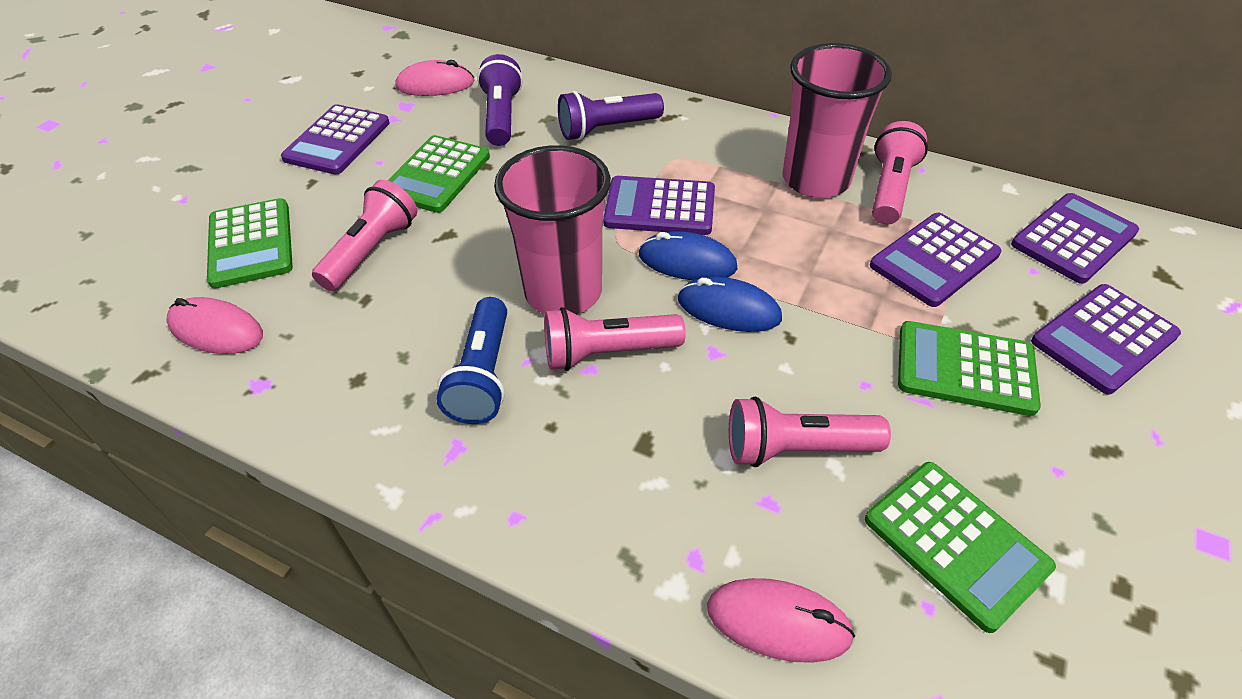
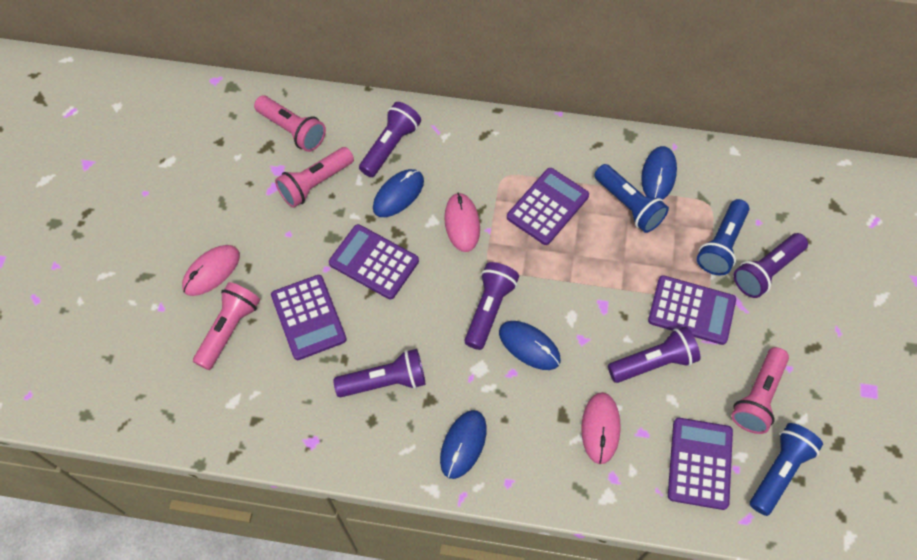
blue flashlight: [436,297,507,424] = 1 -> [594,164,669,233] [697,199,749,275] [750,423,823,516] = 3
blue mouse: [639,231,737,280] [678,277,782,332] = 2 -> [373,169,424,217] [440,410,487,479] [499,321,561,370] [641,146,677,200] = 4
green calculator: [207,198,293,289] [388,135,490,213] [865,462,1056,633] [898,321,1041,416] = 4 -> none = 0
pink cup: [494,145,611,314] [783,43,892,198] = 2 -> none = 0
purple flashlight: [477,54,523,146] [558,91,664,140] = 2 -> [333,349,426,397] [359,102,421,177] [464,262,519,350] [608,326,700,383] [734,233,808,298] = 5

